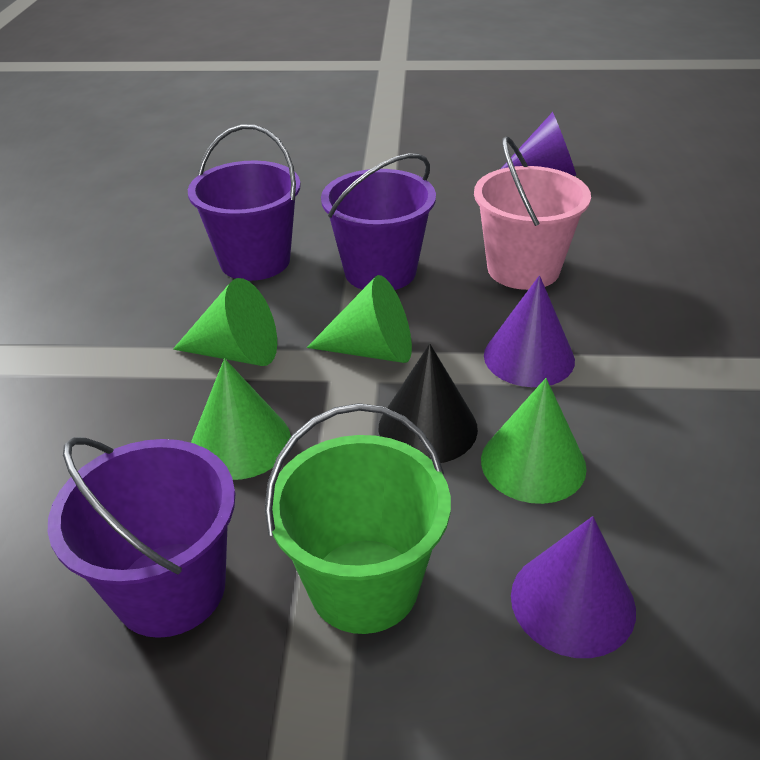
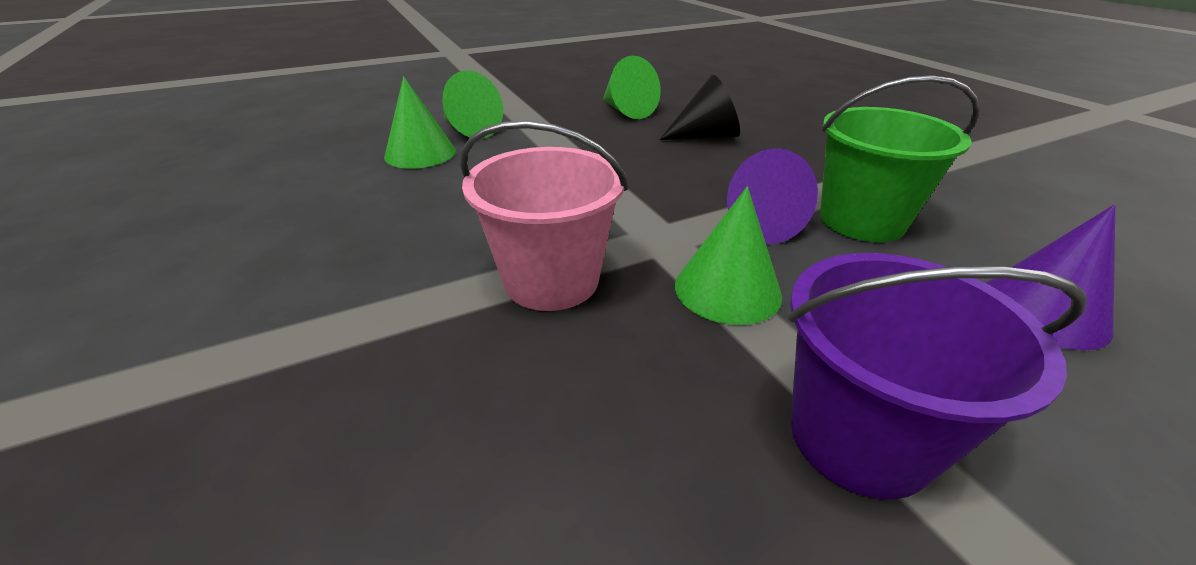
purple bucket: [48,437,235,638] [188,124,301,281] [321,153,436,290] = 3 -> [788,253,1087,499] = 1
purple cone: [484,275,575,387] [501,112,576,176] [511,516,636,658] = 3 -> [727,148,818,244] [986,205,1115,350] = 2

